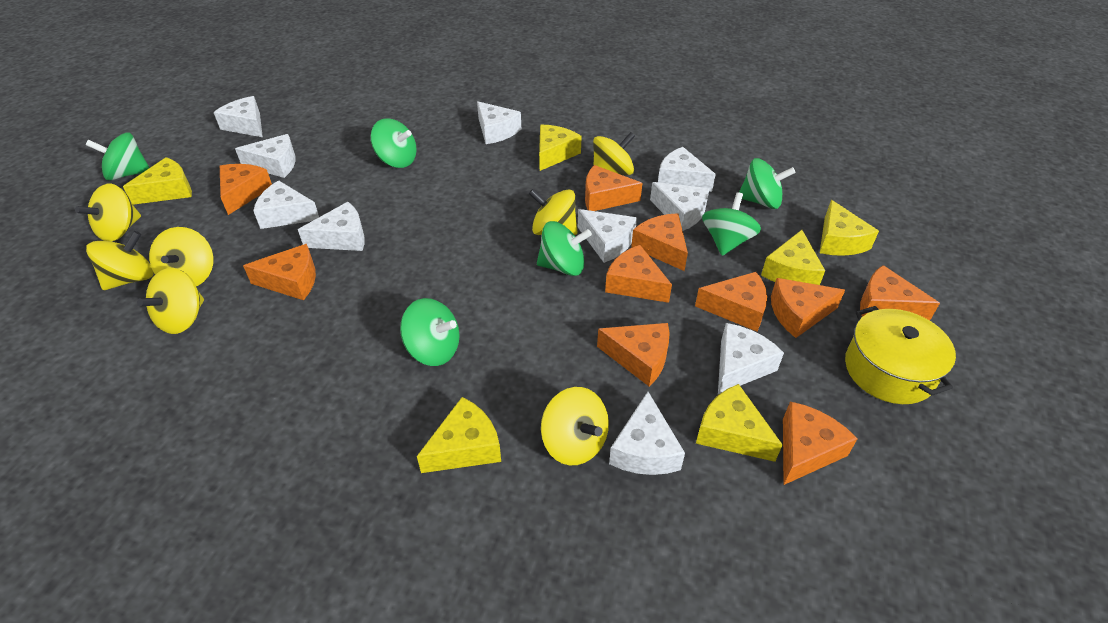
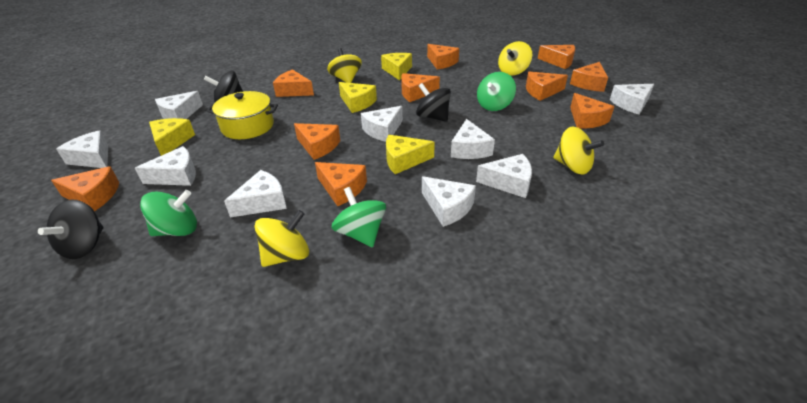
black spinning top: none = 0 -> [38,200,103,259] [204,71,243,102] [416,83,451,122] = 3
green spinning top: [86,132,150,180] [371,118,417,168] [400,298,459,366] [537,221,592,276] [702,192,761,256] [739,158,796,209] = 6 -> [140,190,197,236] [332,187,386,248] [477,72,516,111] = 3
white cheese: [214,96,263,137] [235,134,296,178] [253,180,319,229] [298,202,365,251] [477,101,521,144] [578,209,637,263] [609,392,685,475] [650,182,709,231] [658,147,716,192] [718,323,784,394] = 10 -> [56,131,108,168] [135,146,196,186] [155,91,203,119] [224,170,287,217] [361,106,403,142] [422,176,476,227] [451,119,495,159] [476,154,532,198] [610,84,654,115] = 9
yellow cheese: [123,157,192,205] [417,397,501,473] [539,125,582,171] [696,384,783,462] [761,230,825,285] [820,200,879,256] = 6 -> [149,118,195,156] [339,82,377,113] [381,53,412,81] [386,135,435,174] = 4
yellow spinning top: [75,183,141,242] [86,231,154,290] [137,268,204,334] [149,227,214,286] [529,189,578,235] [541,387,609,465] [593,132,635,175] = 7 -> [254,210,309,267] [327,48,362,83] [498,41,532,76] [553,127,604,175] = 4

